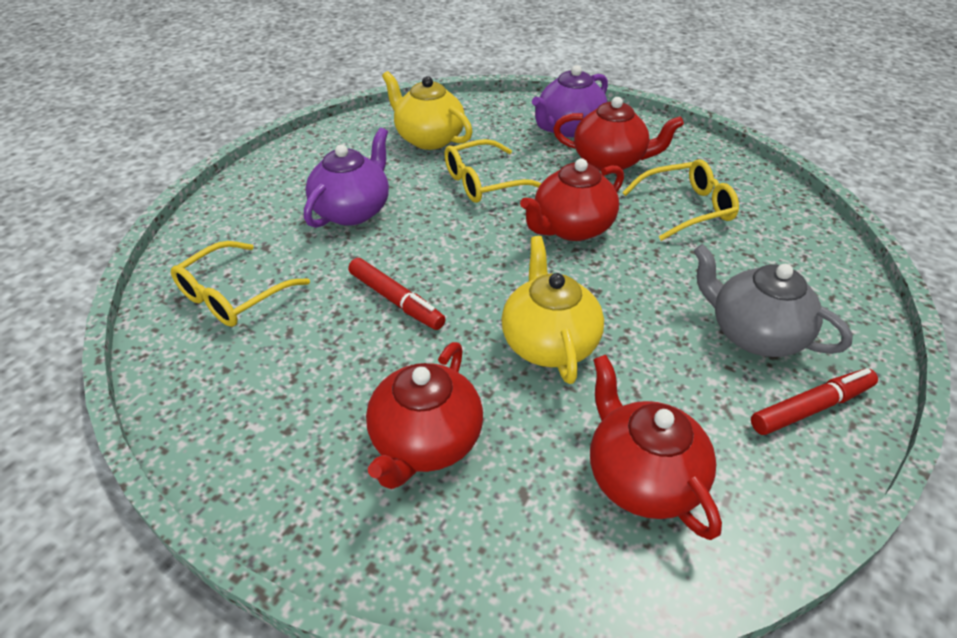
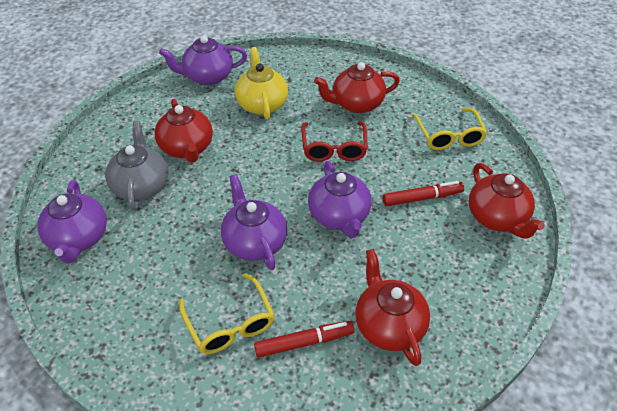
purple teapot: [304,128,389,228] [532,65,608,137] = 2 -> [37,180,107,263] [159,35,247,85] [221,174,287,270] [308,161,372,238] = 4
red glasses: none = 0 -> [301,122,368,161] = 1
yellow glasses: [171,241,310,327] [444,139,541,203] [622,159,739,241] = 3 -> [179,273,274,354] [412,108,487,150] = 2
yellow teapot: [382,71,473,150] [501,236,604,384] = 2 -> [235,47,288,120] = 1

